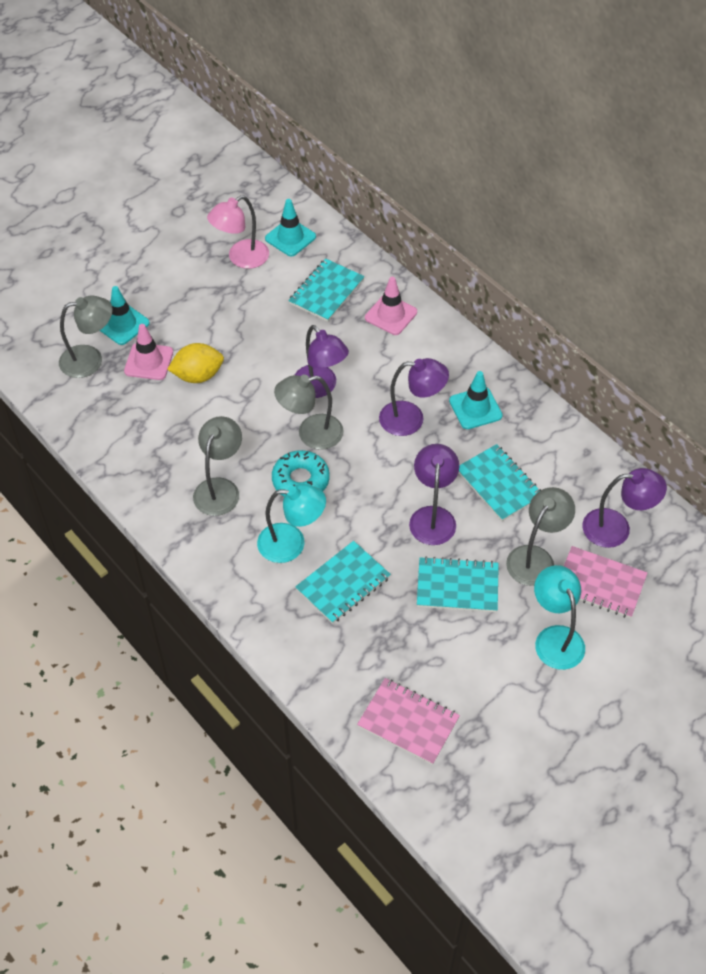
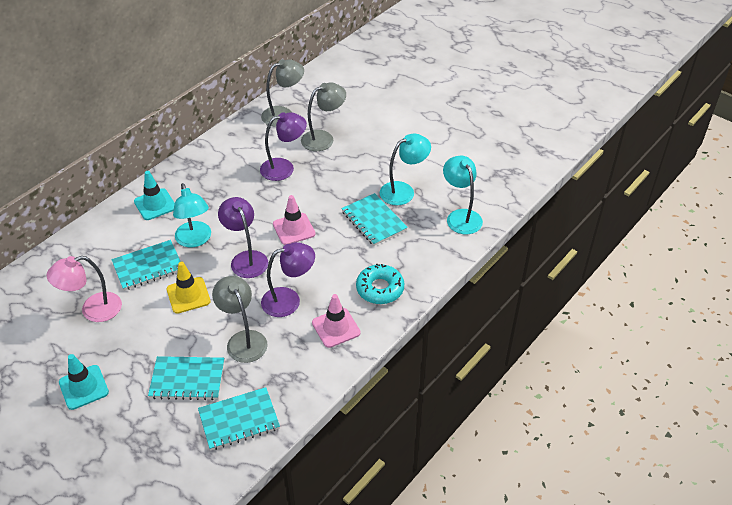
grey lamp: [59,296,113,378] [193,416,242,516] [274,375,344,450] [506,487,575,586] = 4 -> [212,276,267,363] [261,59,304,127] [301,82,346,151] = 3
pink notebook: [357,678,460,765] [564,546,647,618] = 2 -> none = 0
purple lamp: [295,325,349,398] [379,358,449,436] [409,444,459,545] [582,468,667,548] = 4 -> [218,197,268,278] [260,112,307,181] [261,242,315,317] = 3
turquoise lamp: [257,484,326,563] [534,565,585,670] = 2 -> [173,183,211,247] [380,134,431,205] [443,156,483,234] = 3
turquoise traffic cone: [99,286,150,345] [265,199,316,256] [449,371,502,429] = 3 -> [59,354,109,410] [134,171,175,220] = 2
yellow lemon: [167,343,224,383] = 1 -> none = 0
yellow traffic cone: none = 0 -> [167,262,211,314] = 1

